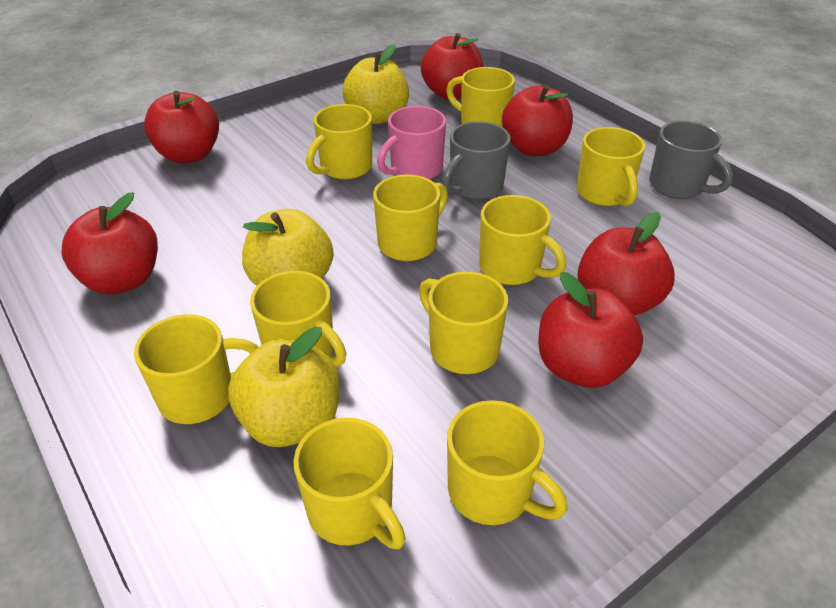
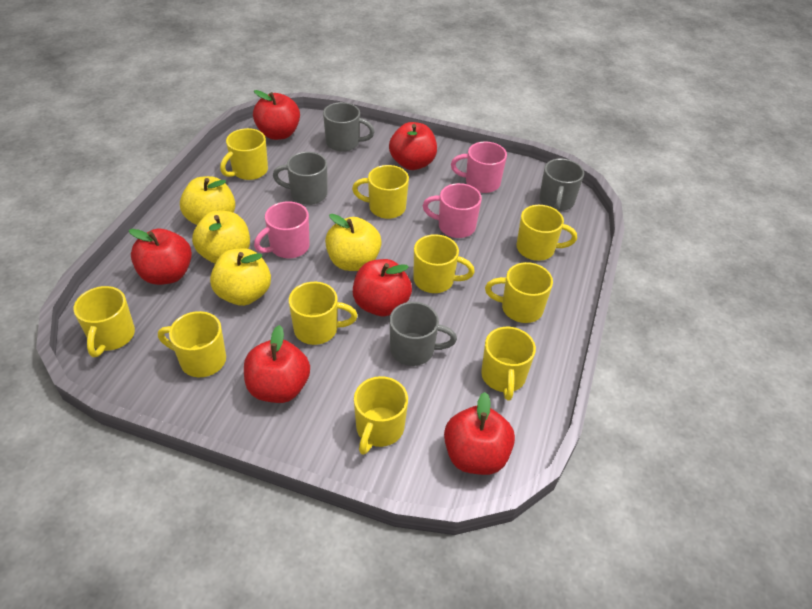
grey mug: [442,121,511,200] [649,121,733,199] = 2 -> [273,152,327,205] [323,102,375,152] [390,302,457,366] [539,159,584,211] = 4
pink mug: [377,106,446,179] = 1 -> [254,201,310,258] [423,183,482,238] [451,141,507,193] = 3
yellow apple: [228,327,339,447] [242,209,334,286] [343,44,409,124] = 3 -> [180,176,235,225] [192,211,250,264] [210,248,271,306] [325,214,382,271] = 4

